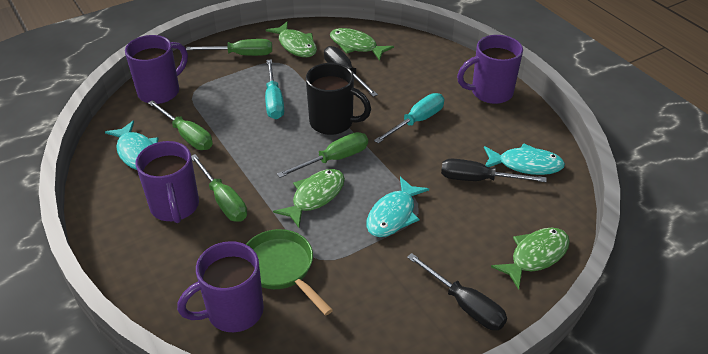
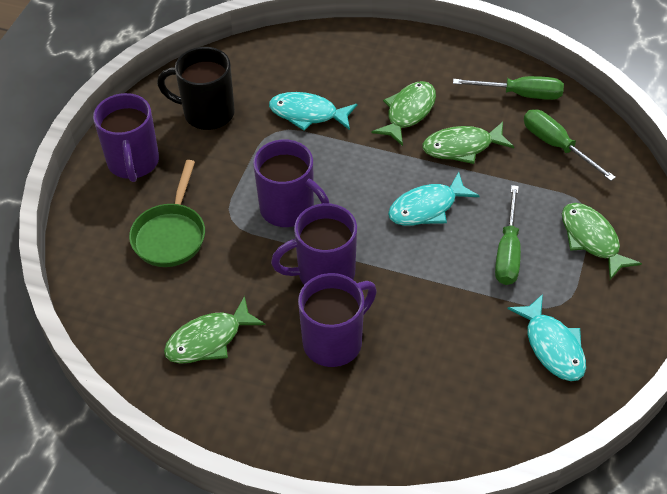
black screwdriver: [324,46,378,97] [407,253,507,330] [441,159,547,182] = 3 -> none = 0
green screwdriver: [148,100,213,150] [186,39,272,56] [191,154,247,222] [277,132,368,178] = 4 -> [453,76,564,100] [495,185,521,285] [524,109,616,181] = 3
turquoise screwdriver: [265,59,284,119] [374,93,444,144] = 2 -> none = 0

